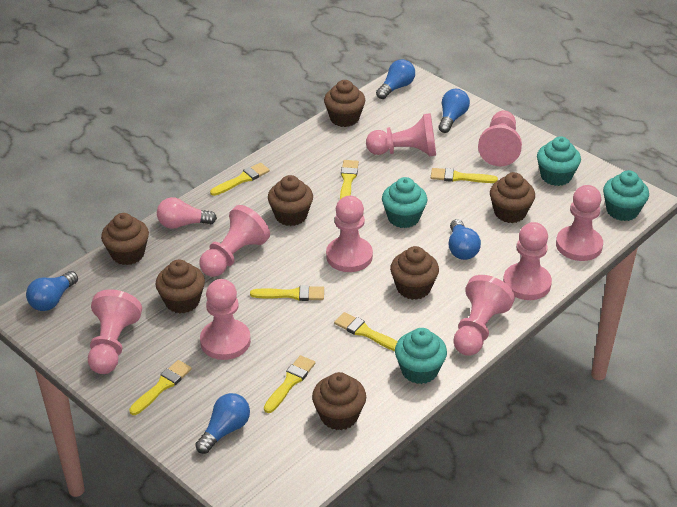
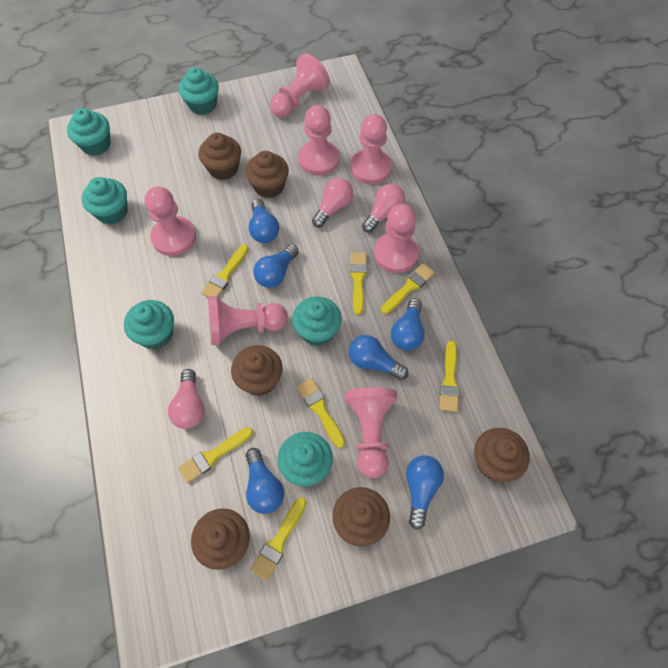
blue light bulb: [26,271,78,311] [195,393,250,454] [376,59,415,99] [438,89,470,133] [449,219,481,260] = 5 -> [246,448,284,514] [249,199,279,243] [253,244,299,288] [349,335,408,380] [391,298,425,351] [406,455,444,530] = 6
brown cupcake: [101,213,149,265] [155,259,205,313] [268,175,313,226] [312,372,366,430] [324,80,365,127] [390,246,439,300] [490,172,535,223] = 7 -> [191,509,250,570] [198,133,241,180] [231,345,283,396] [245,151,289,198] [332,487,390,547] [474,428,530,482] = 6
pink light bulb: [157,197,217,229] = 1 -> [168,369,205,429] [312,178,353,227] [362,184,405,233] = 3
pink pawn: [88,289,142,374] [199,205,270,277] [200,279,251,360] [326,196,373,272] [366,113,436,156] [453,275,515,356] [478,110,522,166] [503,222,552,300] [556,185,603,261] = 9 -> [145,187,196,256] [208,296,288,345] [270,53,330,117] [298,105,339,175] [345,387,397,479] [350,114,392,184] [374,204,419,273] = 7
turquoise cupcake: [382,177,427,228] [395,328,447,384] [537,137,581,186] [603,170,649,221] = 4 -> [67,108,111,156] [82,177,128,225] [124,300,174,349] [179,67,219,115] [278,432,333,486] [292,296,342,346] = 6

